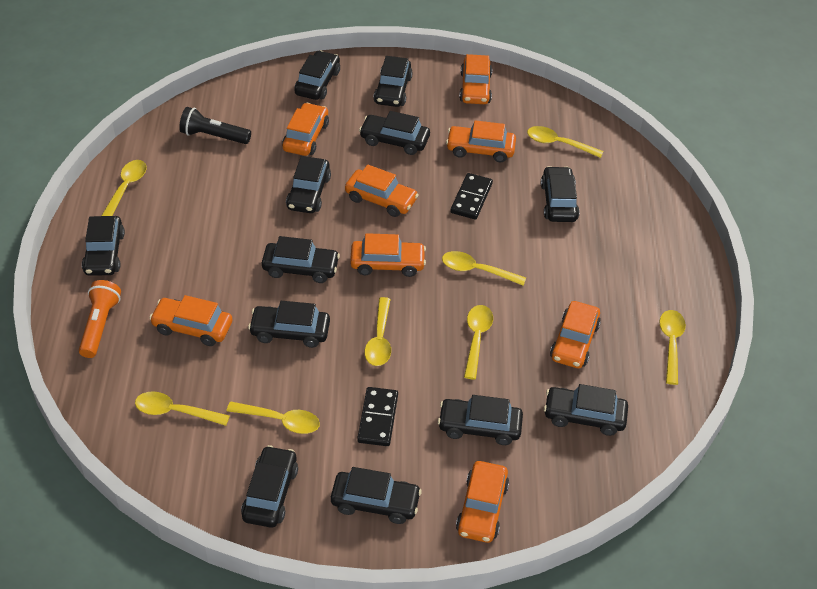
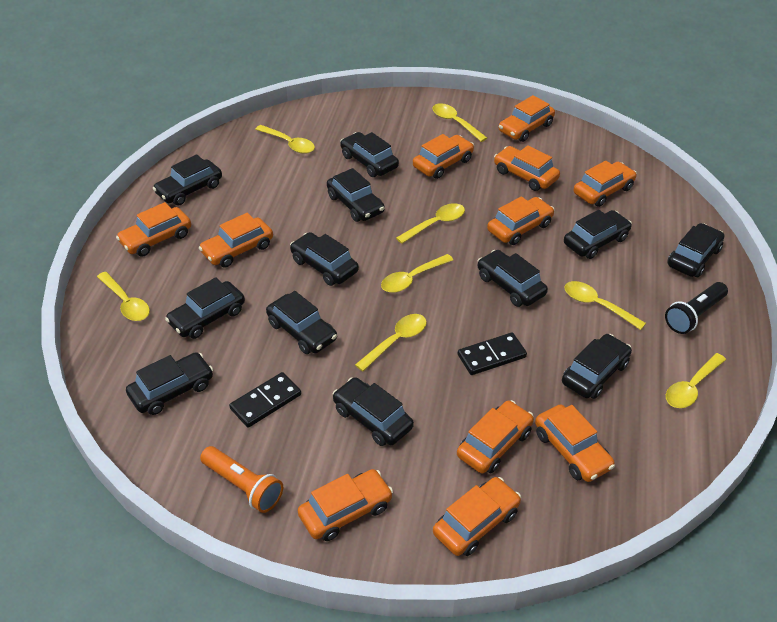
orange car: [149,295,232,346] [282,103,329,156] [345,165,419,217] [350,233,426,277] [446,120,516,162] [456,461,509,543] [459,54,492,104] [550,301,601,368] = 8 -> [116,202,191,257] [199,213,273,268] [298,469,393,541] [413,134,474,179] [433,477,521,556] [457,400,534,474] [487,196,555,245] [494,145,560,191] [499,95,555,142] [535,404,615,482] [574,161,637,207] = 11

